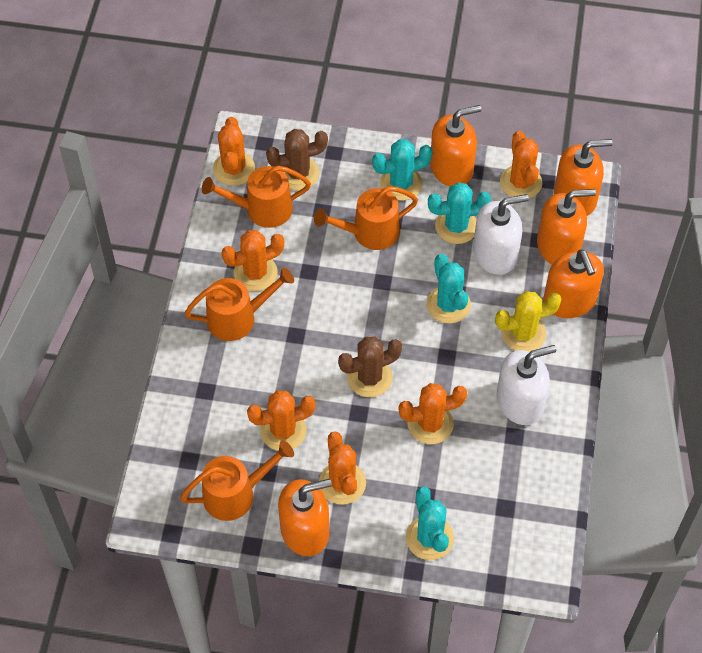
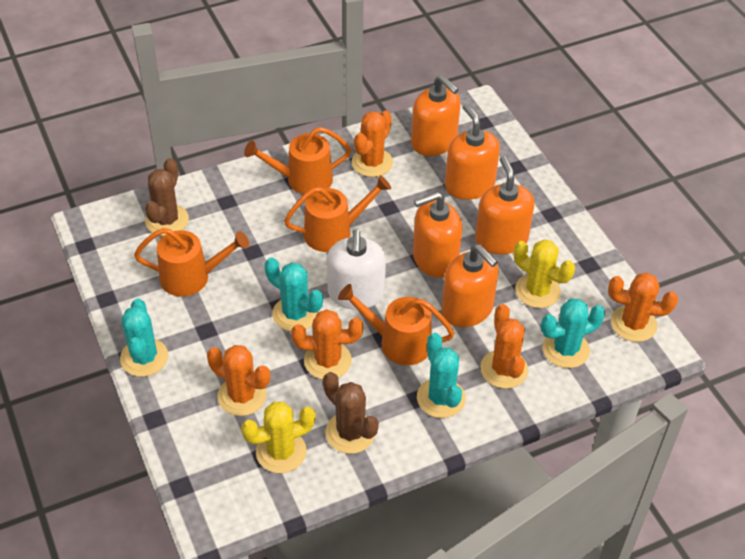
orange cactus: [213,117,255,186] [221,230,284,291] [247,390,316,451] [319,432,366,505] [398,383,467,444] [500,131,542,198] = 6 -> [207,345,270,416] [291,309,363,379] [352,111,393,177] [480,304,528,389] [608,273,678,342] = 5
white soap dispenser: [473,194,529,275] [497,345,556,425] = 2 -> [327,229,386,310] = 1
yellow cactus: [495,291,561,352] = 1 -> [241,402,316,473] [514,239,575,308] = 2

